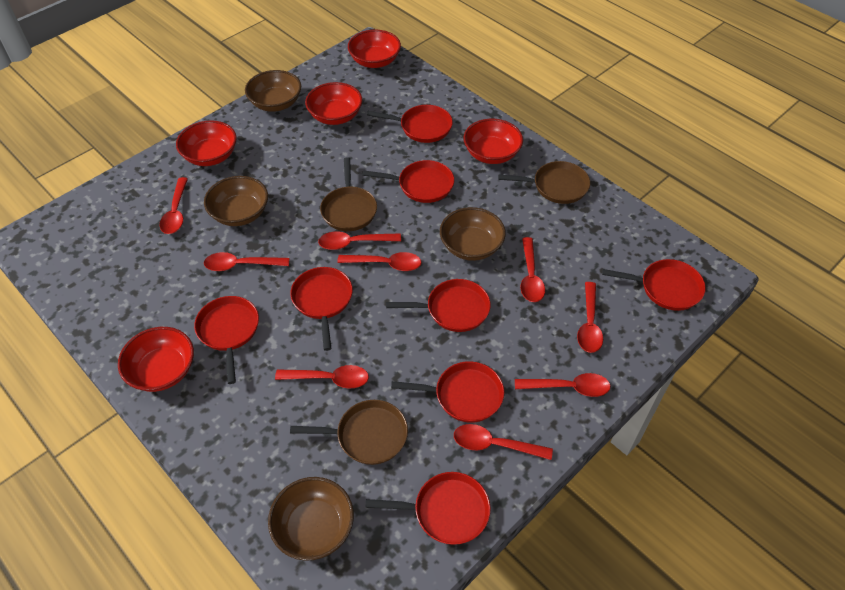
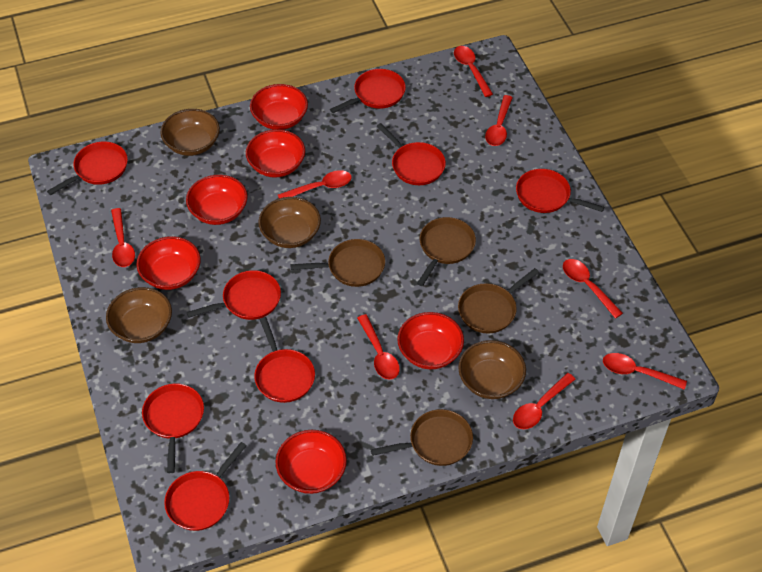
brown pan: [290,400,408,465] [320,158,377,231] [498,161,590,204] = 3 -> [290,239,385,287] [371,409,473,466] [417,217,476,286] [458,268,539,333] = 4
red bowl: [118,327,194,392] [176,120,237,166] [305,82,362,125] [348,30,401,68] [464,119,523,164] = 5 -> [137,236,201,290] [186,175,248,225] [246,129,305,178] [250,84,308,130] [275,430,347,494] [397,312,464,369] = 6
red spoon: [160,177,188,234] [204,252,289,271] [275,365,369,388] [318,231,401,250] [337,252,421,271] [454,424,553,460] [515,373,610,397] [520,237,545,302] [577,282,603,353] = 9 -> [111,208,135,267] [278,170,352,198] [357,314,400,380] [454,46,493,97] [485,95,513,146] [513,373,575,429] [563,259,623,318] [603,353,687,390] = 8

